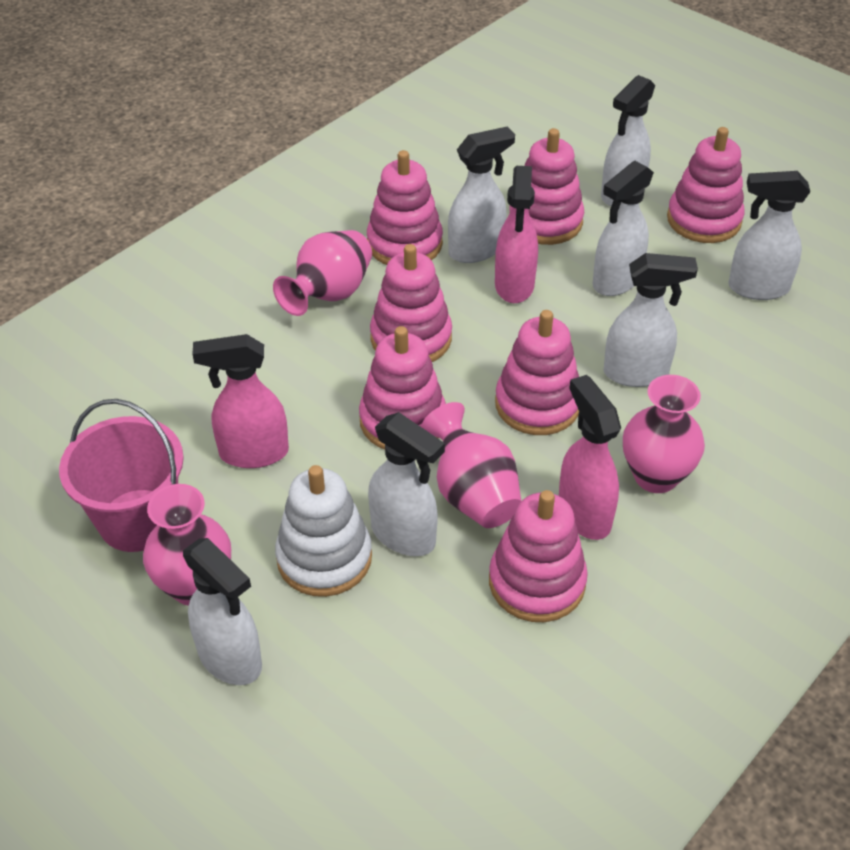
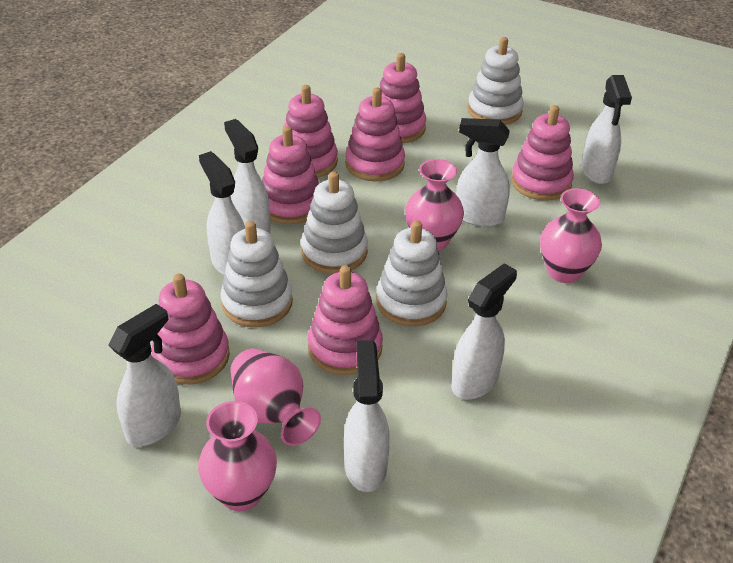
pink bucket: [59,399,184,552] = 1 -> none = 0
pink spray bottle: [193,334,289,468] [495,166,538,303] [559,375,621,540] = 3 -> none = 0
white stacking toy: [275,465,372,597] = 1 -> [220,221,293,327] [301,172,368,274] [376,220,448,326] [468,37,524,125] = 4

